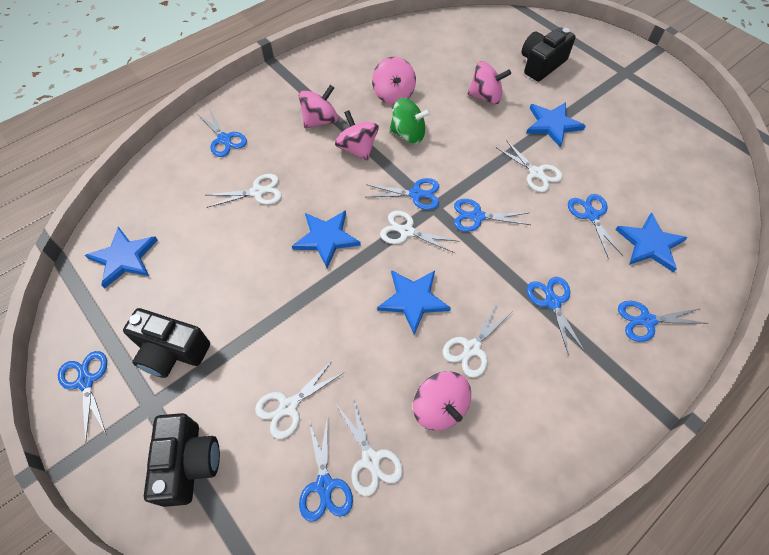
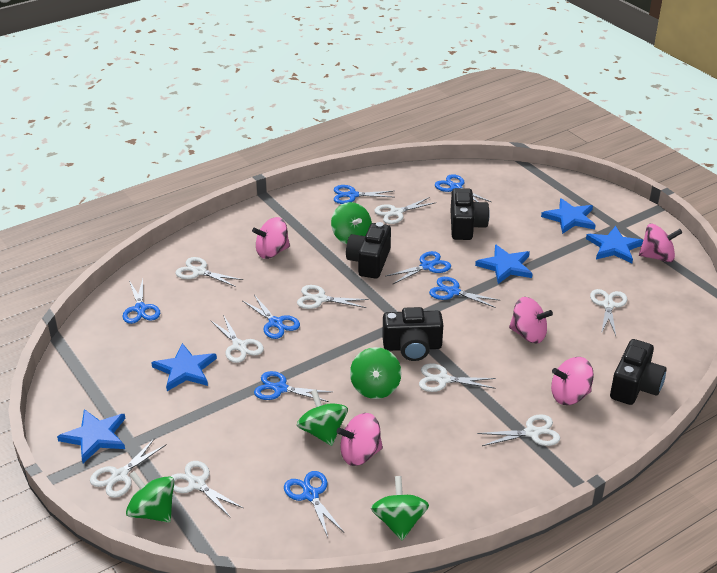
black camera: [123,308,210,378] [144,413,220,507] [522,28,576,81] = 3 -> [346,222,391,279] [382,307,443,361] [450,188,490,240] [610,339,667,405] = 4
green spinning top: [390,98,431,144] = 1 -> [126,471,175,522] [297,389,348,446] [331,202,372,244] [350,347,402,399] [371,476,429,540] = 5
white scissors: [207,174,282,208] [255,360,343,439] [336,397,403,496] [380,211,460,253] [443,303,513,378] [496,140,563,192] = 6 -> [90,438,167,498] [170,461,243,518] [175,257,243,287] [210,315,264,363] [297,285,369,309] [374,197,437,224] [419,363,496,392] [477,414,560,446] [590,289,627,336] = 9

